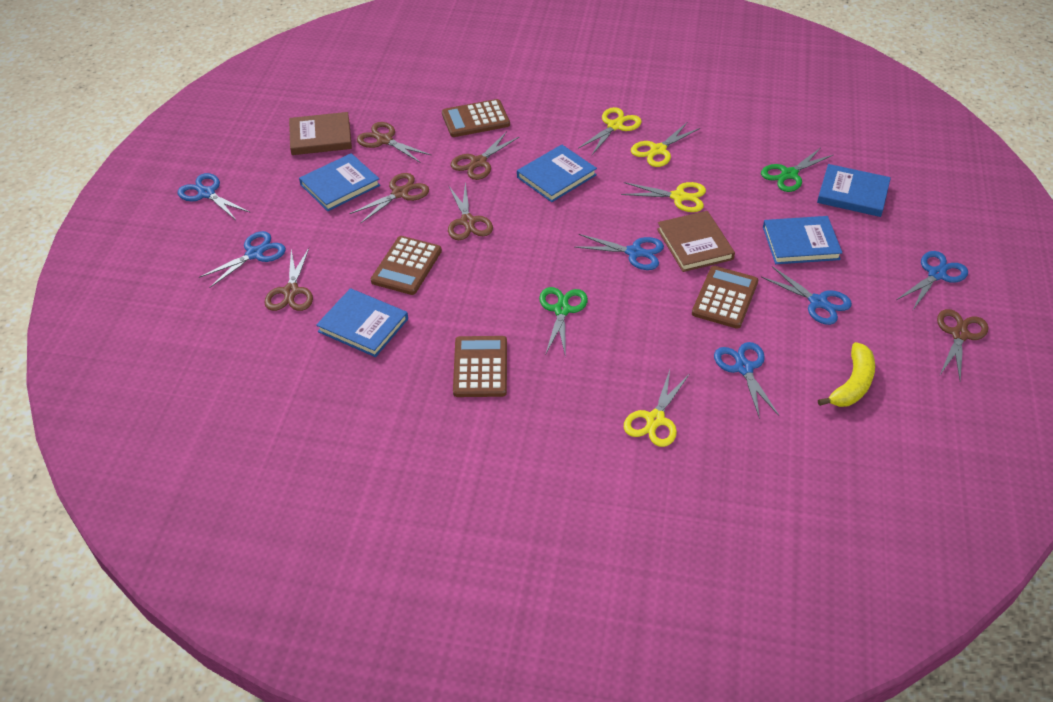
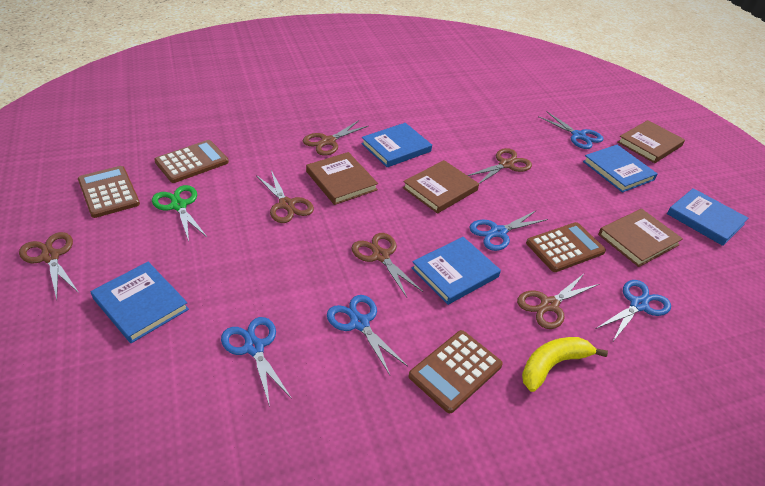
blue scissors: [178,173,249,220] [199,231,286,288] [575,234,664,270] [714,342,779,419] [761,266,852,325] [896,251,968,310] = 6 -> [221,317,292,407] [327,295,408,375] [469,210,548,251] [538,112,603,149] [596,280,671,341] = 5
brown book: [289,112,352,155] [657,211,735,272] = 2 -> [306,152,378,205] [403,160,479,214] [598,209,683,267] [618,120,685,163] = 4
green scissors: [539,287,588,353] [761,148,833,192] = 2 -> [152,185,207,241] = 1
yellow scissors: [579,107,642,155] [621,182,706,212] [624,370,689,447] [631,123,700,167] = 4 -> none = 0

